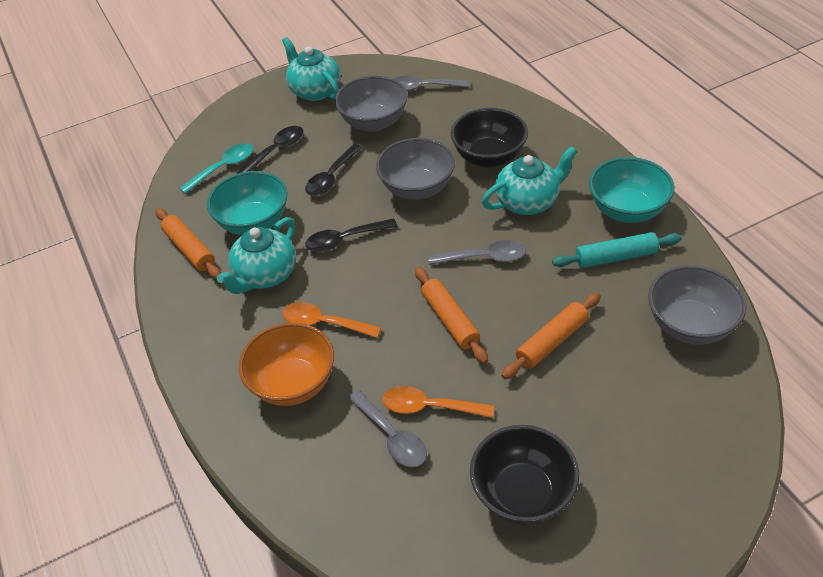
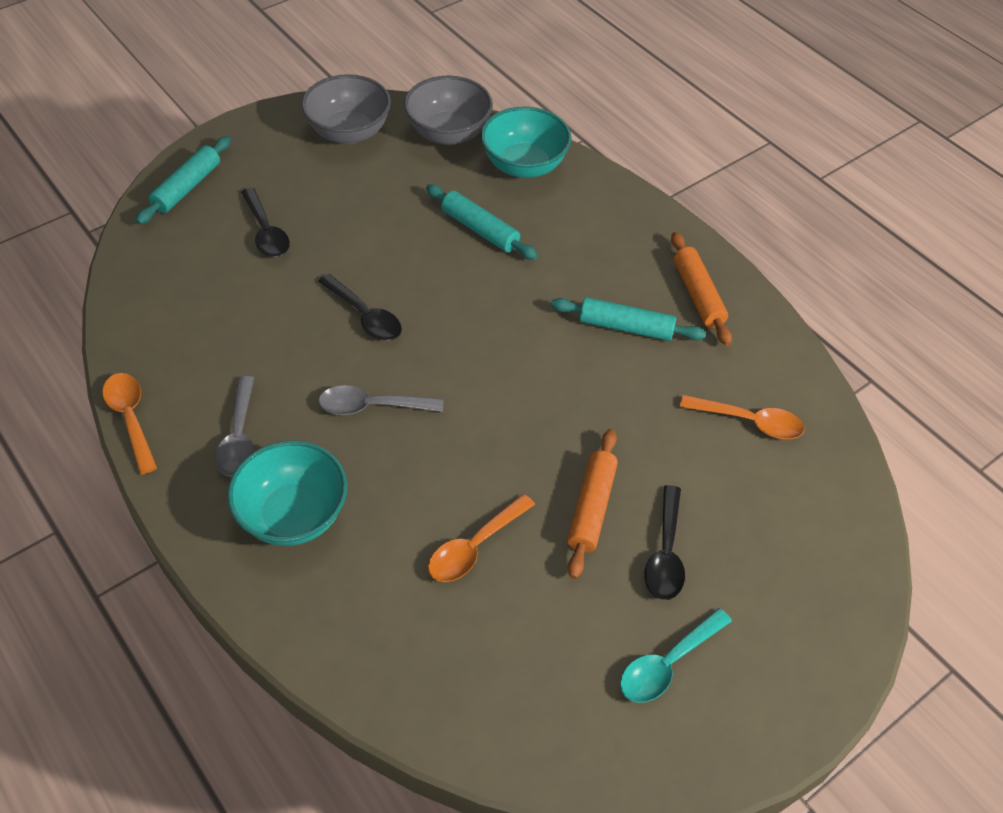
black bowl: [451,108,528,167] [470,425,579,525] = 2 -> none = 0
grey bowl: [335,76,407,132] [376,138,455,200] [648,265,747,345] = 3 -> [301,74,391,144] [404,75,493,145] = 2
grey spoon: [348,390,427,467] [394,76,470,91] [428,240,526,265] = 3 -> [215,376,254,477] [318,385,443,415] = 2
orange bowl: [239,323,334,406] = 1 -> none = 0
orange rolling pin: [156,208,221,279] [415,267,488,364] [501,293,601,379] = 3 -> [567,429,618,579] [671,232,732,346] = 2
orange spoon: [282,302,381,338] [382,386,494,418] = 2 -> [102,373,157,474] [428,494,535,582] [680,395,804,439] = 3
turquoise rolling pin: [552,232,682,268] = 1 -> [136,136,231,225] [426,184,538,260] [551,297,706,341] = 3
turquoise teapot: [217,217,296,294] [282,37,341,101] [482,146,577,215] = 3 -> none = 0

